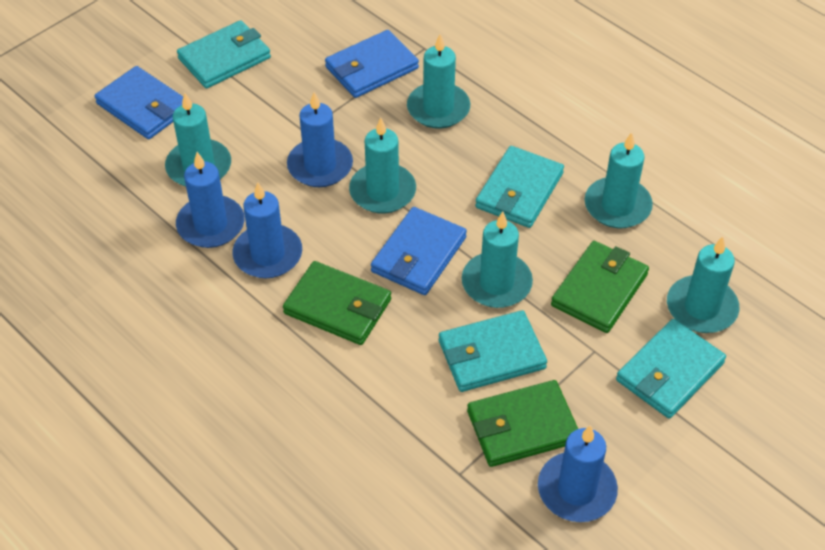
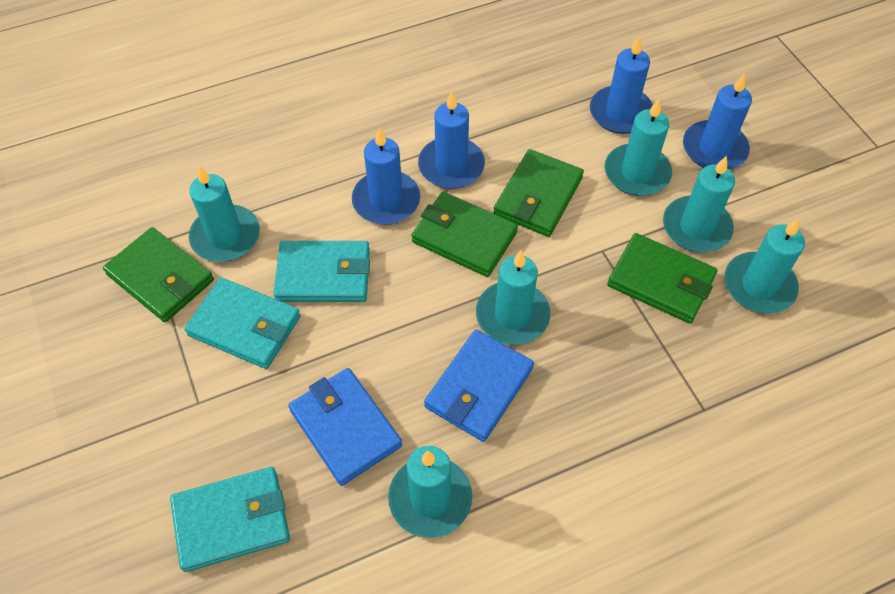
blue wallet: [94,66,183,139] [325,30,419,98] [371,207,467,295] = 3 -> [288,368,402,486] [424,330,534,442] = 2
green wallet: [283,261,391,345] [467,380,578,467] [551,241,649,333] = 3 -> [103,227,214,322] [412,192,518,277] [493,149,584,237] [607,233,718,324] = 4
turquoise wallet: [177,20,271,88] [439,310,547,392] [475,146,564,228] [616,319,726,419] = 4 -> [170,467,290,572] [185,277,301,369] [274,241,370,302] = 3

